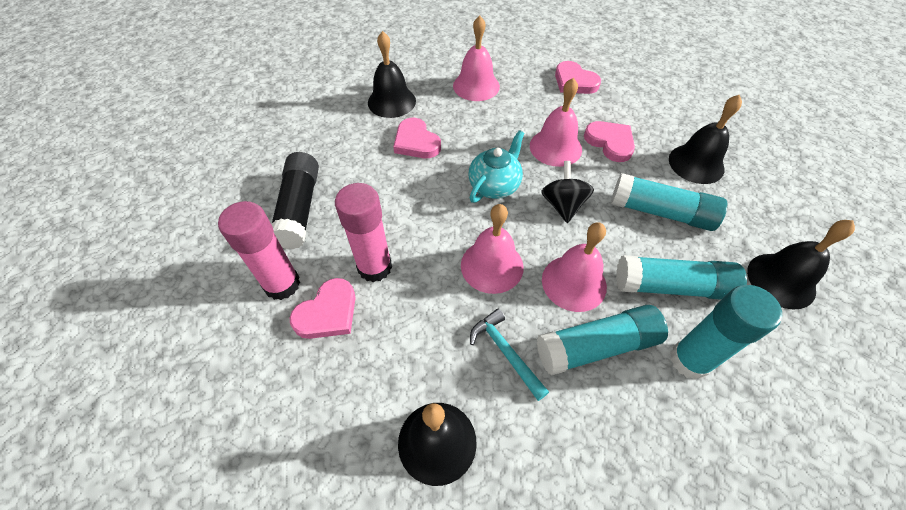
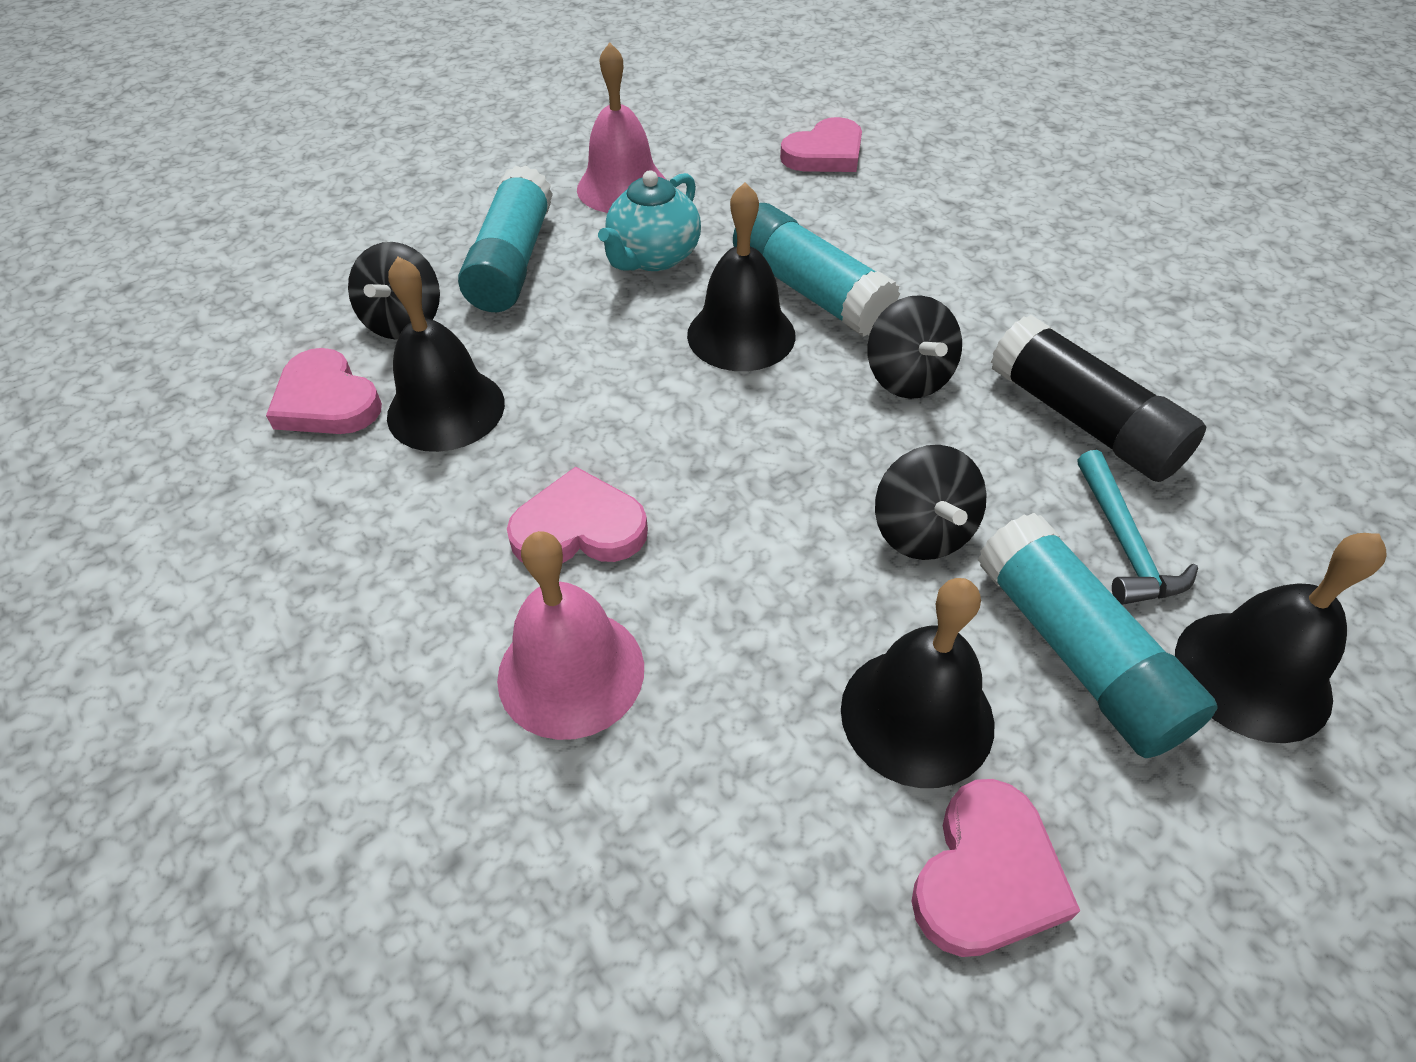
black spinning top: [541,161,594,223] = 1 -> [348,242,440,340] [867,295,962,399] [875,445,987,560] = 3
pink bell: [453,16,500,101] [461,204,524,294] [530,78,582,167] [542,222,607,312] = 4 -> [497,531,644,740] [577,42,666,213] = 2
pink glue stick: [218,201,300,300] [335,183,392,282] = 2 -> none = 0
turquoise glue stick: [537,305,668,376] [611,173,727,231] [616,255,747,300] [670,285,782,380] = 4 -> [458,165,553,312] [733,203,900,337] [978,513,1218,758] = 3

